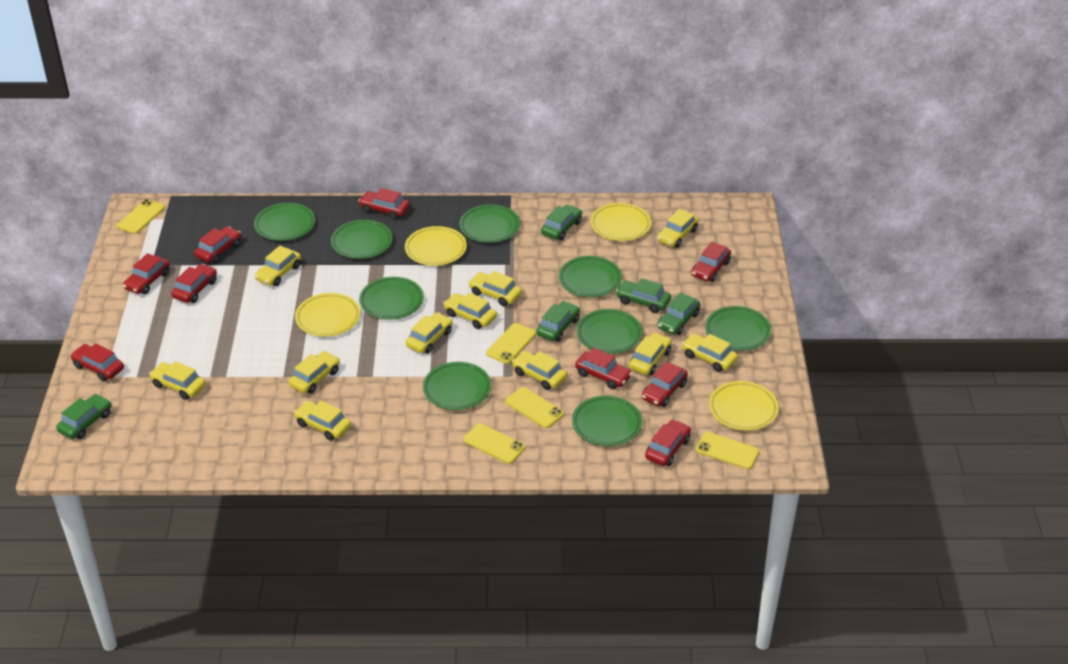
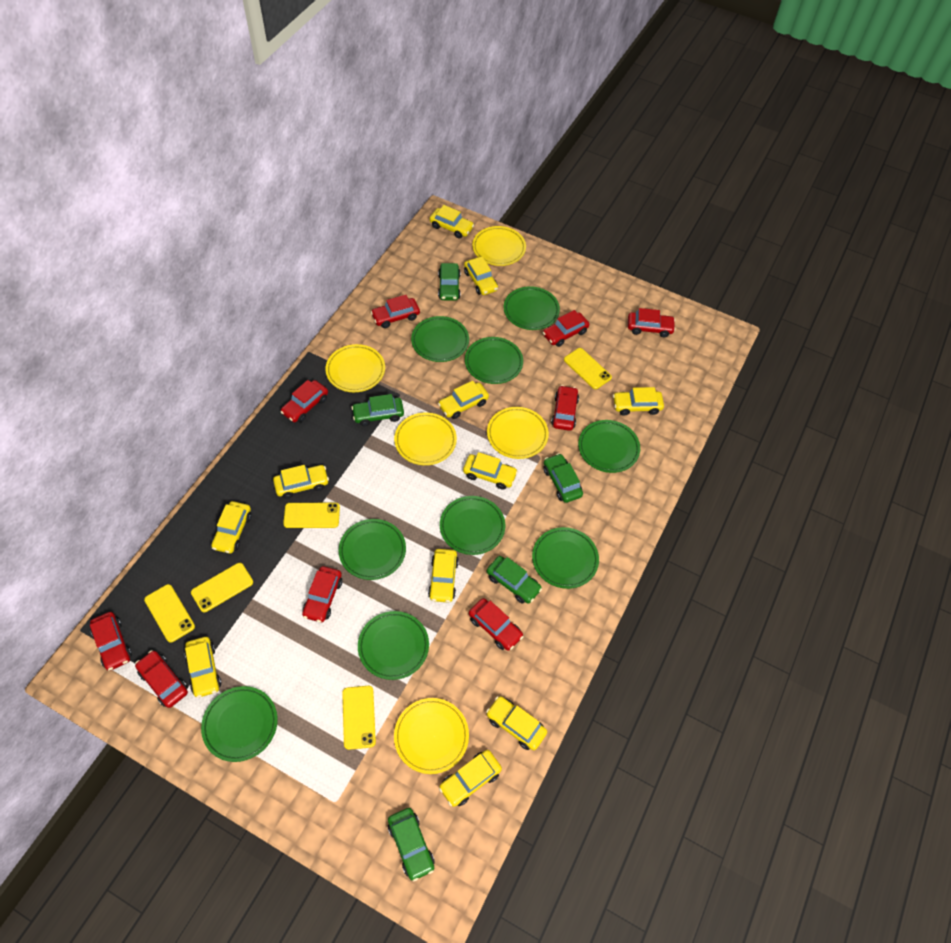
yellow plate: [295,293,360,337] [405,226,467,266] [590,203,651,241] [709,381,779,431] = 4 -> [326,344,385,392] [394,413,457,465] [394,698,469,774] [472,226,526,266] [487,407,549,459] = 5

